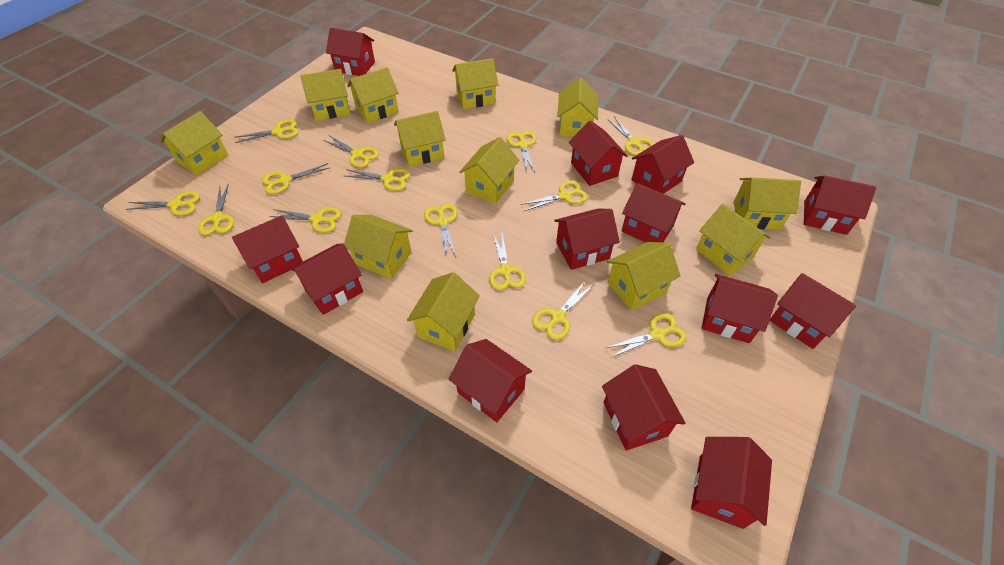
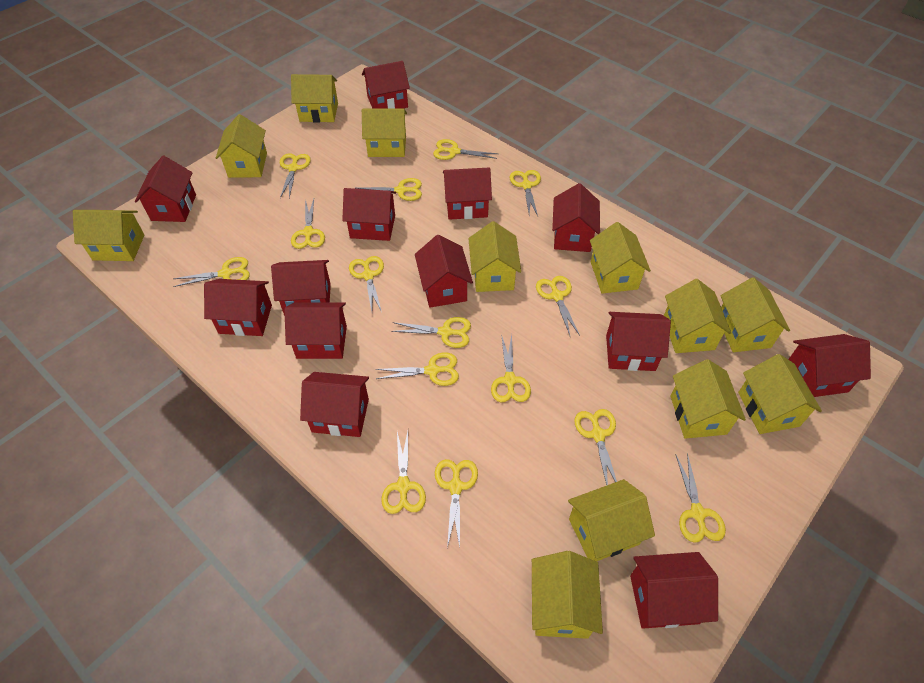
yellow scissors: [126,191,200,216] [198,185,234,235] [234,119,298,143] [262,163,329,194] [269,207,341,233] [323,135,379,168] [345,168,410,191] [424,204,457,257] [489,233,526,290] [507,131,536,173] [520,181,588,211] [532,280,593,340] [606,313,687,358] [607,116,654,156] = 14 -> [173,257,250,287] [280,153,311,198] [291,199,325,249] [349,256,384,312] [357,178,422,201] [375,352,459,386] [381,431,426,514] [391,317,471,348] [433,139,498,160] [435,459,478,548] [491,334,531,402] [510,170,541,216] [536,276,580,336] [574,409,617,485] [676,453,726,543] = 15

